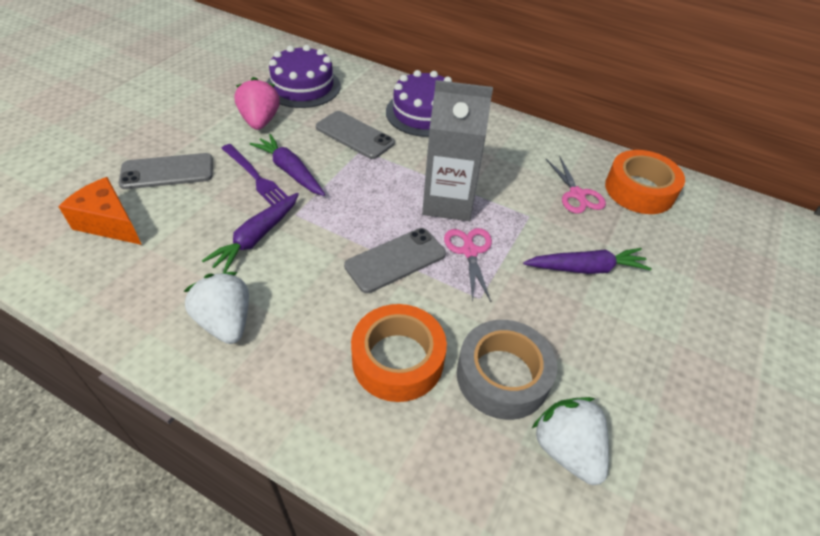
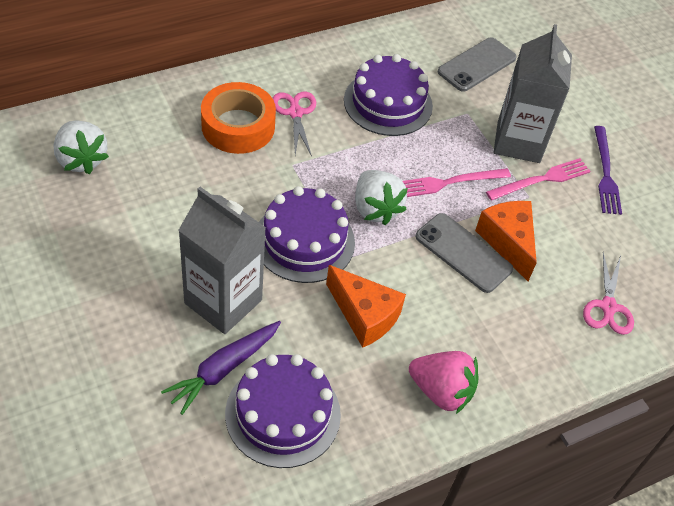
grey carton: [422,80,493,221] = 1 -> [178,187,266,334] [494,24,572,163] = 2
grey phone: [119,153,213,189] [316,111,395,159] [344,228,446,293] = 3 -> [415,213,513,293] [438,37,517,92] = 2
grey tape: [457,320,557,420] = 1 -> none = 0
orange cheese: [58,177,142,245] = 1 -> [326,265,406,348] [475,201,537,281] = 2
orange tape: [351,304,447,402] [605,150,685,214] = 2 -> [201,82,276,154] = 1
pink fork: none = 0 -> [403,168,511,197] [486,158,591,201] = 2
purple cake: [266,45,341,108] [386,70,452,137] = 2 -> [225,354,341,468] [259,186,355,283] [344,54,433,136] = 3
purple carrot: [202,193,299,273] [250,134,325,196] [523,248,652,274] = 3 -> [161,321,281,415] = 1

